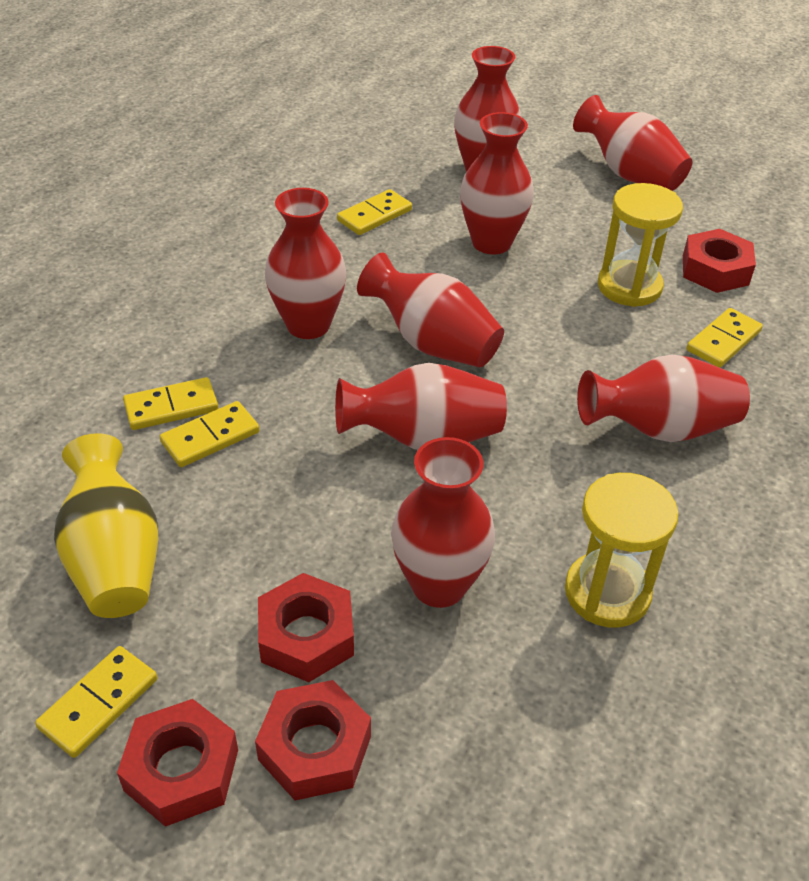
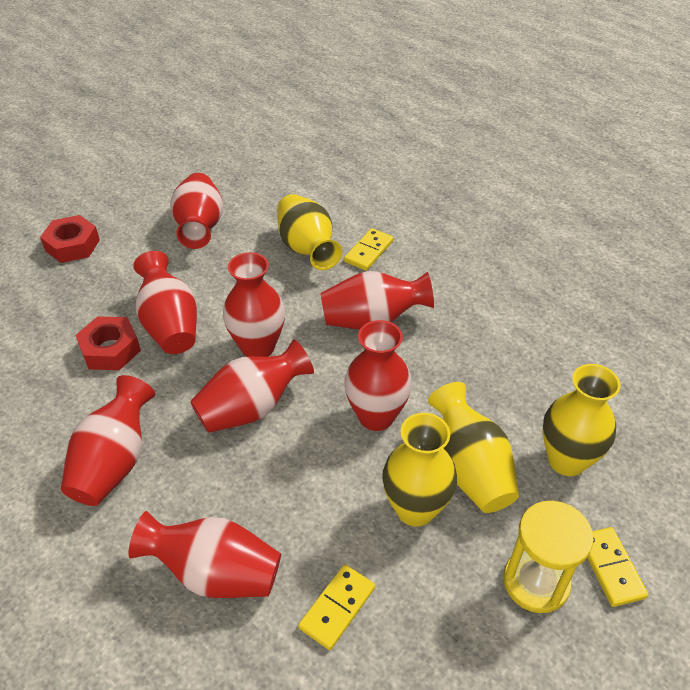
red nut: [117,699,238,827] [255,680,371,800] [258,573,354,682] [683,229,756,293] = 4 -> [40,215,100,263] [75,316,141,370] = 2
yellow domino: [35,646,157,758] [123,377,219,430] [160,401,260,467] [337,189,412,235] [686,308,763,368] = 5 -> [298,564,375,650] [344,228,393,271] [587,527,648,607] = 3
yellow hourglass: [565,473,678,628] [598,183,683,307] = 2 -> [503,501,593,613] = 1
yellow vase: [54,433,158,618] = 1 -> [277,194,342,270] [382,413,457,527] [428,382,519,513] [543,364,621,476] = 4

